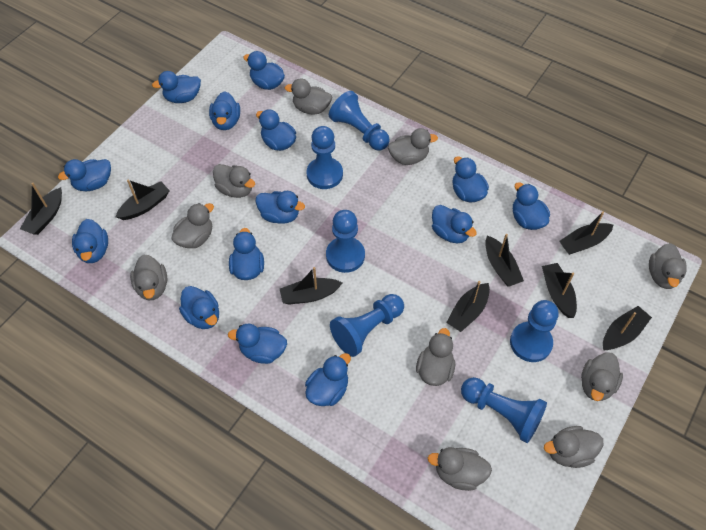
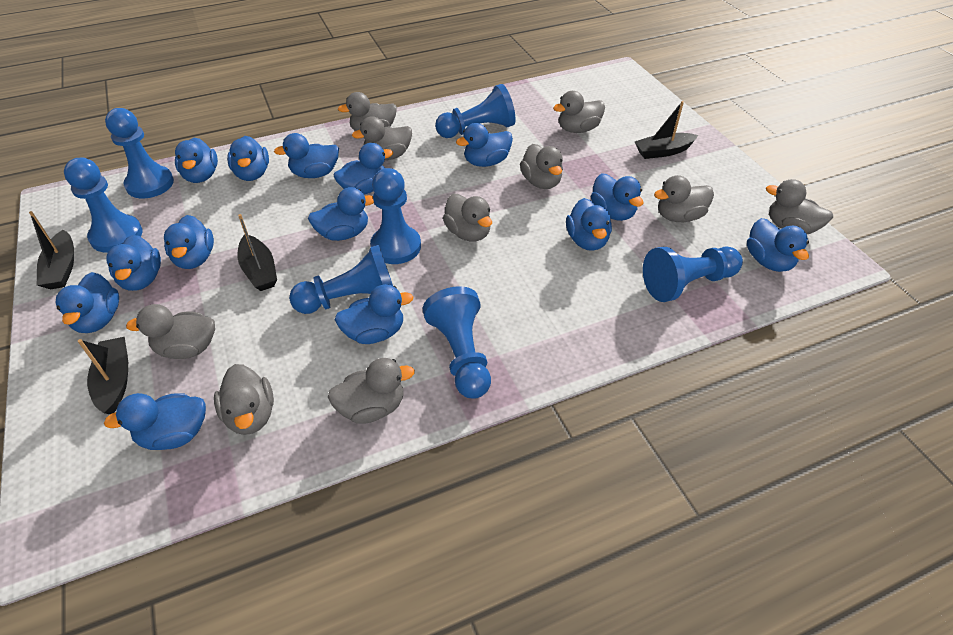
black boat: [20,183,62,235] [116,179,170,220] [280,267,342,305] [446,281,490,332] [485,234,524,287] [542,263,577,318] [559,211,613,255] [603,306,652,350] = 8 -> [29,211,74,289] [78,337,128,414] [238,214,277,291] [635,101,698,159] = 4
blue pawn: [306,126,343,189] [326,210,365,273] [329,91,390,151] [330,294,404,357] [461,377,547,443] [510,300,559,362] = 6 -> [64,157,143,253] [105,108,174,199] [289,245,393,314] [370,168,421,264] [423,286,491,399] [435,84,515,138] [643,247,743,302] = 7

